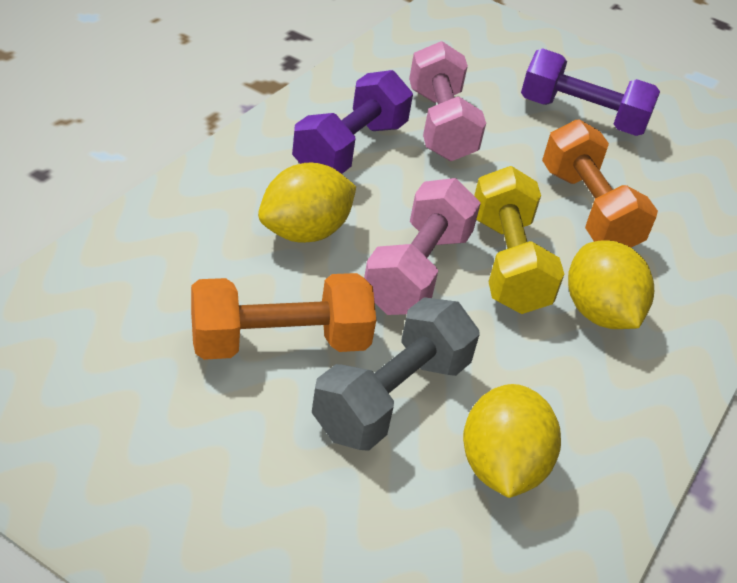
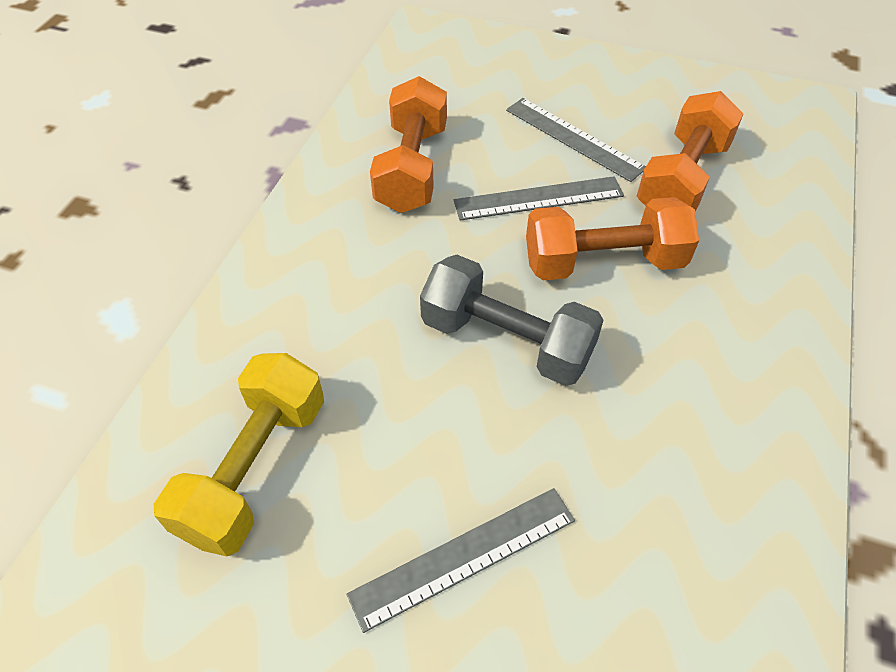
grey ruler: none = 0 -> [347,488,575,633] [454,176,624,221] [506,98,646,182] = 3
orange dumbbell: [191,273,376,360] [542,119,658,248] = 2 -> [370,76,447,213] [526,197,699,280] [637,91,744,212] = 3
pink dumbbell: [364,178,481,315] [409,41,486,161] = 2 -> none = 0
purple dumbbell: [292,70,413,174] [521,48,660,136] = 2 -> none = 0
yellow lemon: [258,162,356,243] [463,384,561,498] [568,240,654,329] = 3 -> none = 0

